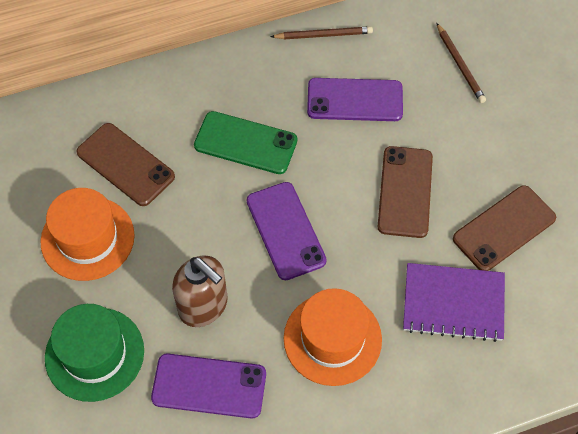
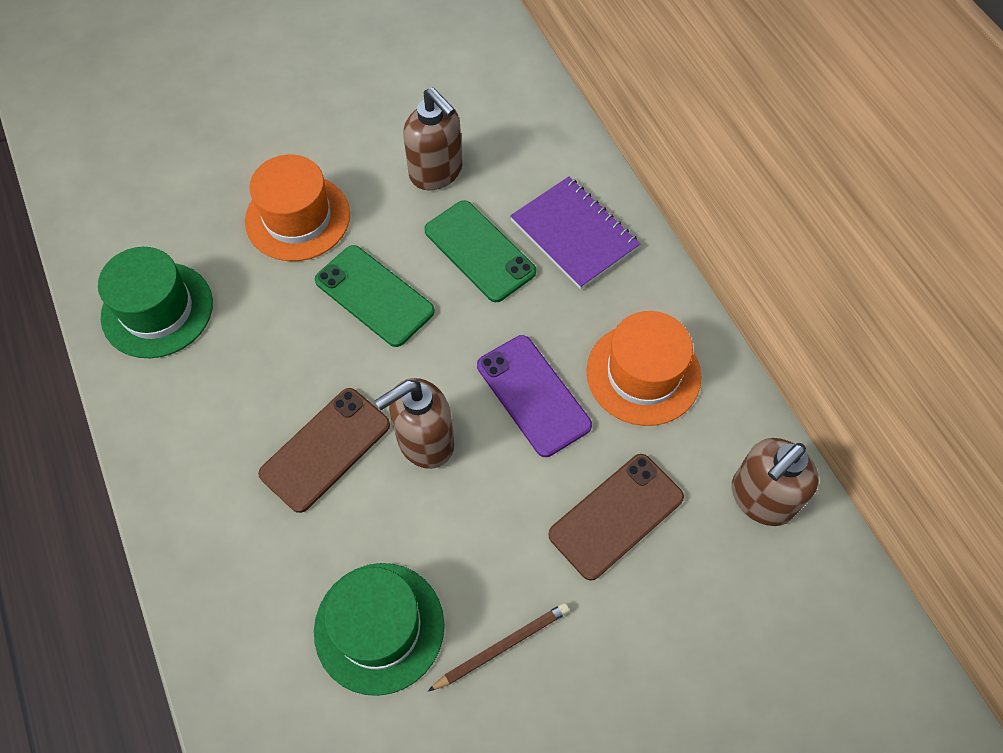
brown pencil: [270,26,373,40] [437,23,486,103] = 2 -> [428,603,570,691] = 1
brown phone: [77,123,175,206] [378,146,433,238] [453,185,556,271] = 3 -> [258,388,390,513] [548,454,684,581] = 2
brown soap dispenser: [172,256,228,327] = 1 -> [375,378,454,469] [403,87,462,190] [732,438,819,526] = 3
green hat: [45,304,144,402] = 1 -> [98,247,213,358] [314,563,444,696] = 2
green phone: [194,111,297,174] = 1 -> [315,245,435,347] [424,200,536,302] = 2
purple phone: [151,354,266,419] [246,182,327,280] [307,78,403,121] = 3 -> [477,335,592,457] = 1

